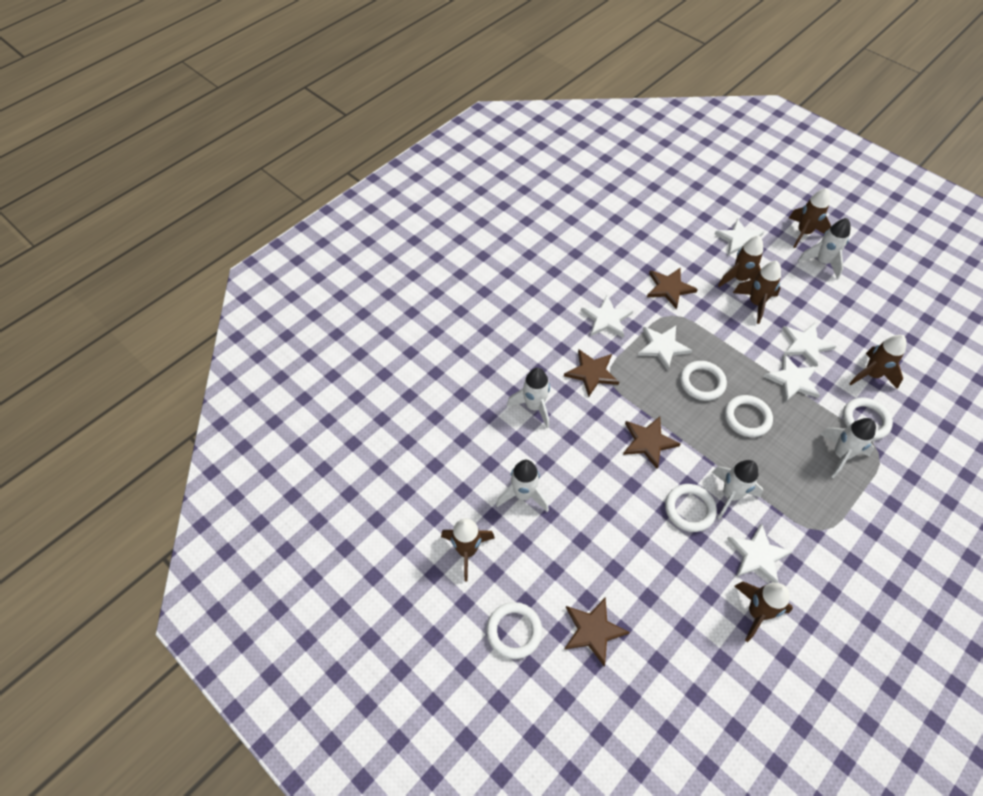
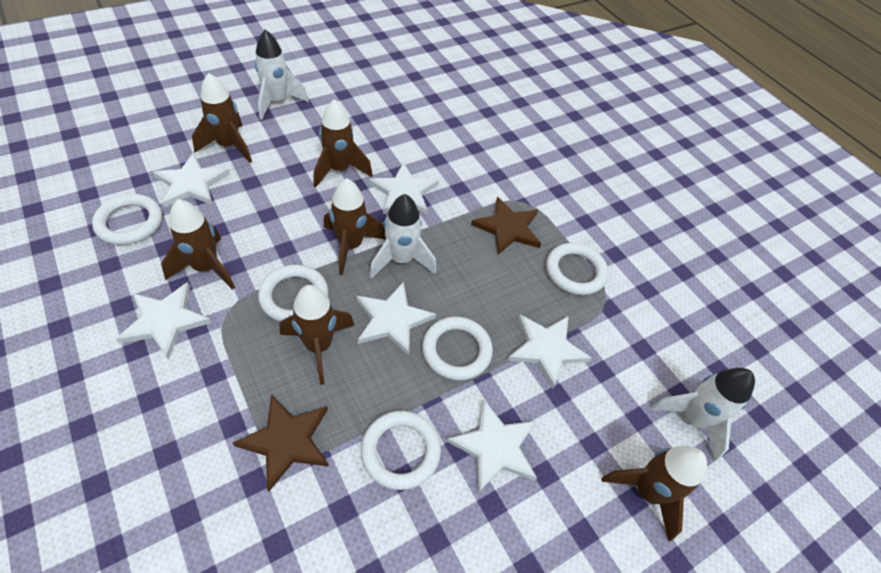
brown star: [564,349,619,397] [564,597,630,666] [623,416,680,469] [647,268,698,309] = 4 -> [233,395,329,492] [471,197,541,255] = 2
white rocket: [496,460,549,512] [507,368,550,428] [712,460,763,519] [798,218,851,279] [820,418,876,478] = 5 -> [255,30,309,120] [369,194,436,278] [651,368,755,461] = 3

